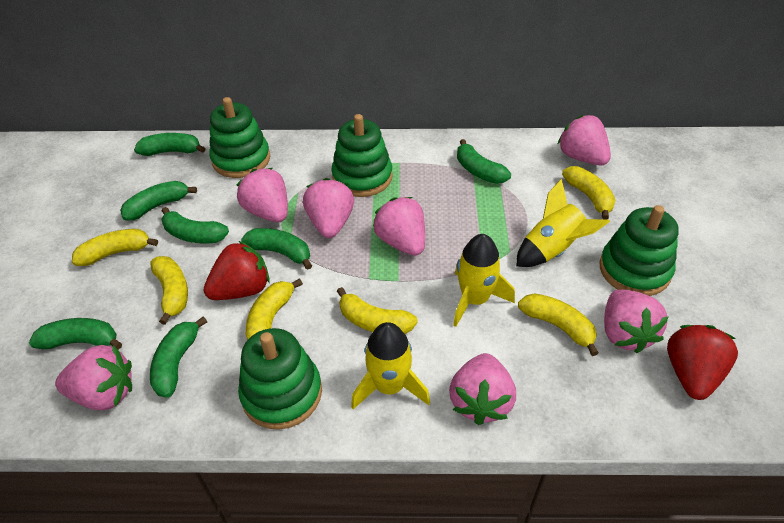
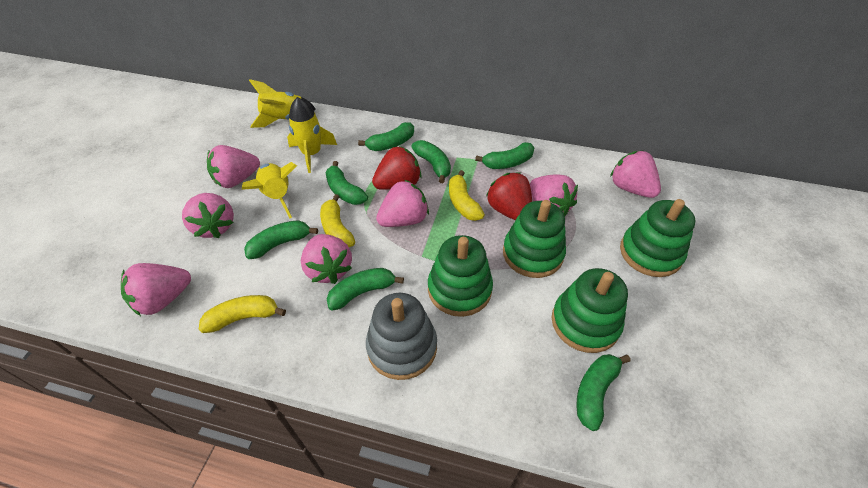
grey stacking toy: none = 0 -> [366,293,437,380] = 1
yellow banana: [72,229,158,266] [150,256,188,325] [246,278,303,340] [337,287,418,334] [518,293,599,356] [562,166,615,219] = 6 -> [199,295,286,333] [320,194,355,247] [449,170,485,221] = 3

